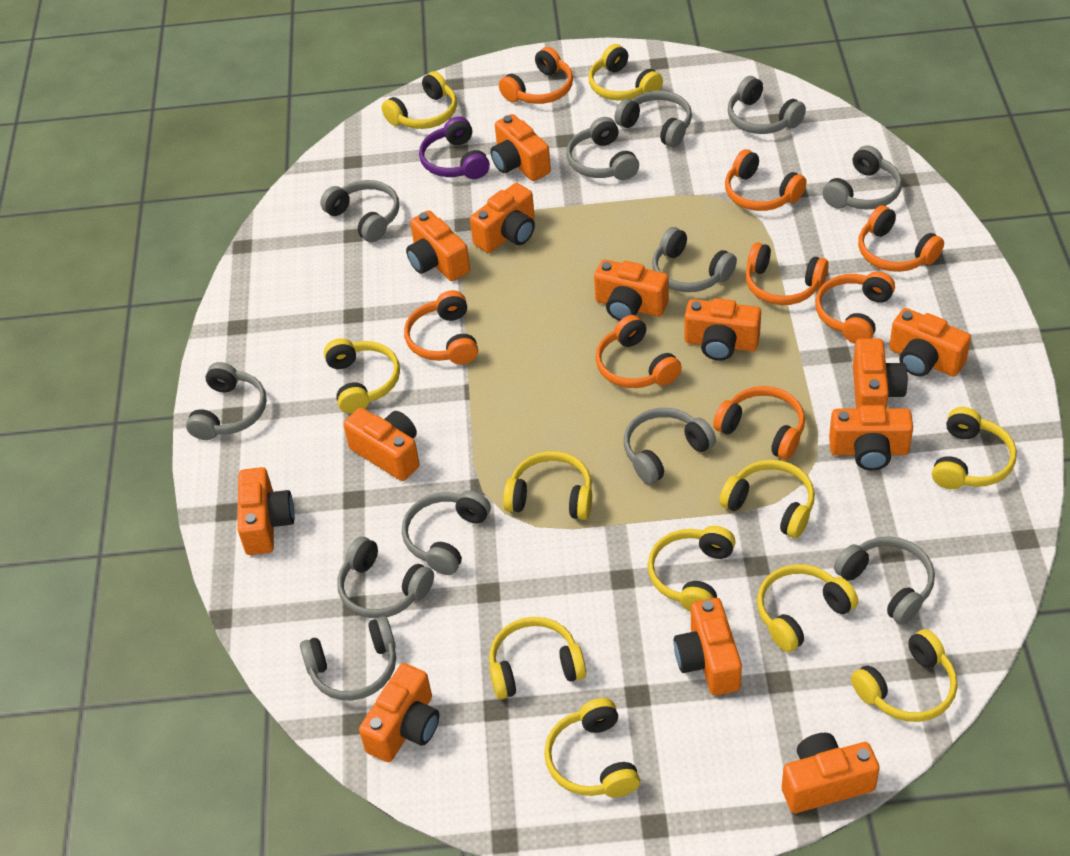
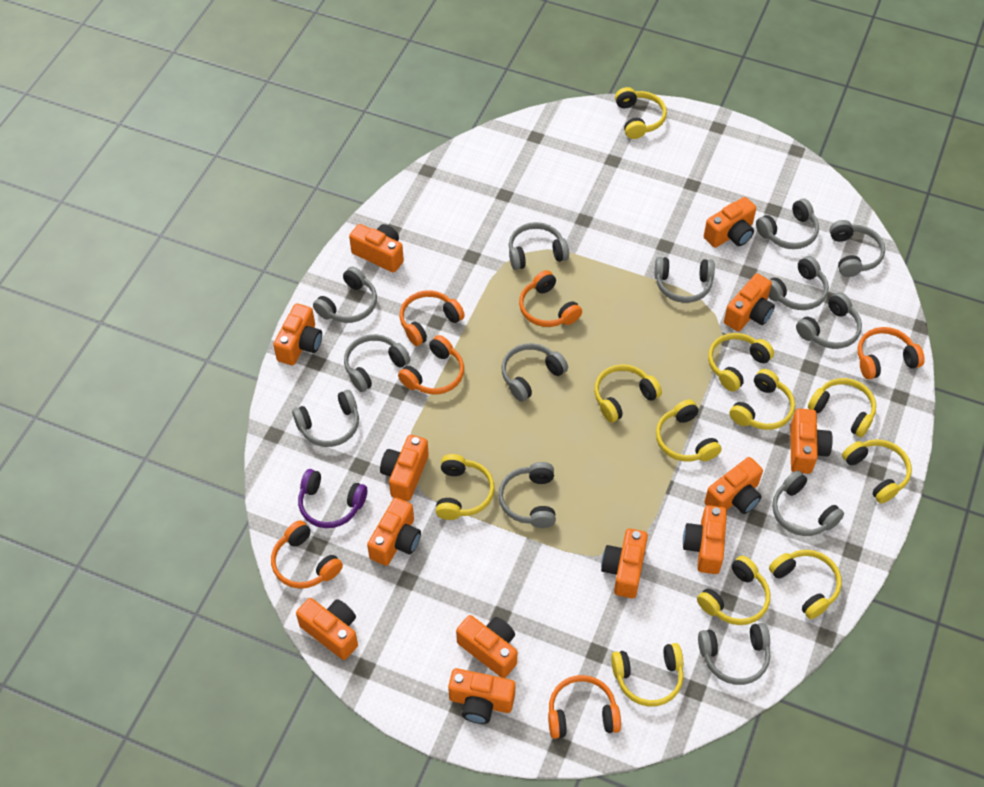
grey headphones: [186,362,267,440] [300,616,396,701] [320,180,399,242] [337,537,434,619] [402,491,491,575] [566,117,639,180] [614,90,692,147] [624,408,716,485] [652,227,737,292] [728,76,806,134] [822,145,902,210] [834,536,935,625] = 12 -> [292,390,359,447] [313,266,377,323] [344,334,410,392] [498,462,556,528] [501,343,568,402] [509,222,569,270] [655,257,715,303] [698,623,770,685] [756,199,819,249] [768,256,829,310] [772,470,844,536] [796,292,862,349] [830,220,885,277] = 13
orange headphones: [404,290,478,364] [499,47,573,104] [595,315,682,388] [713,386,805,460] [725,149,807,211] [745,242,829,305] [815,271,895,344] [858,205,944,272] = 8 -> [271,520,343,589] [398,335,464,394] [399,290,465,346] [519,270,582,327] [548,675,621,739] [858,327,925,380] = 6

